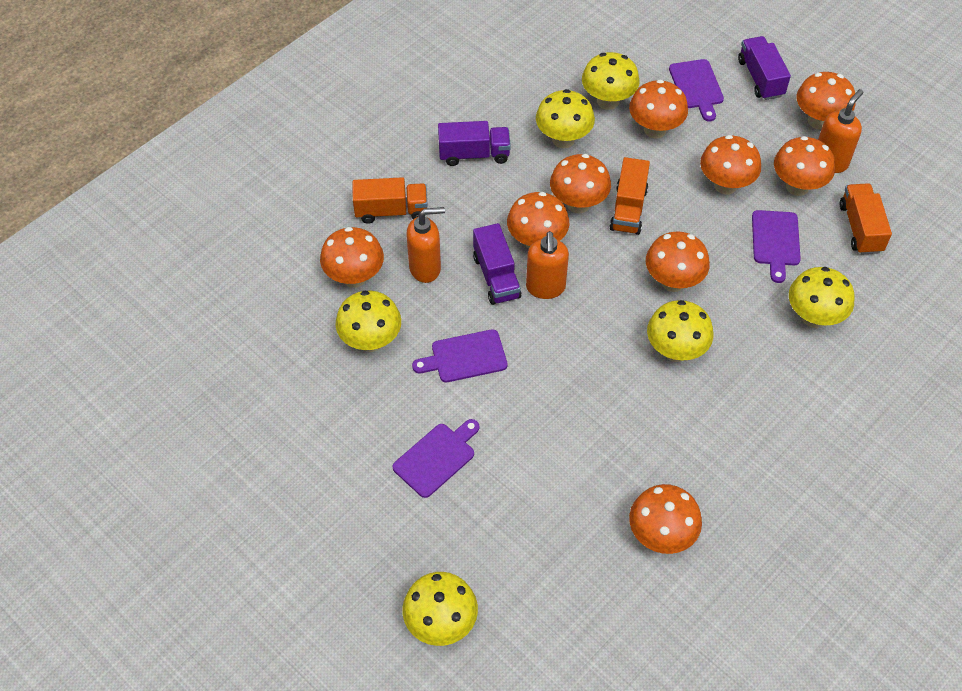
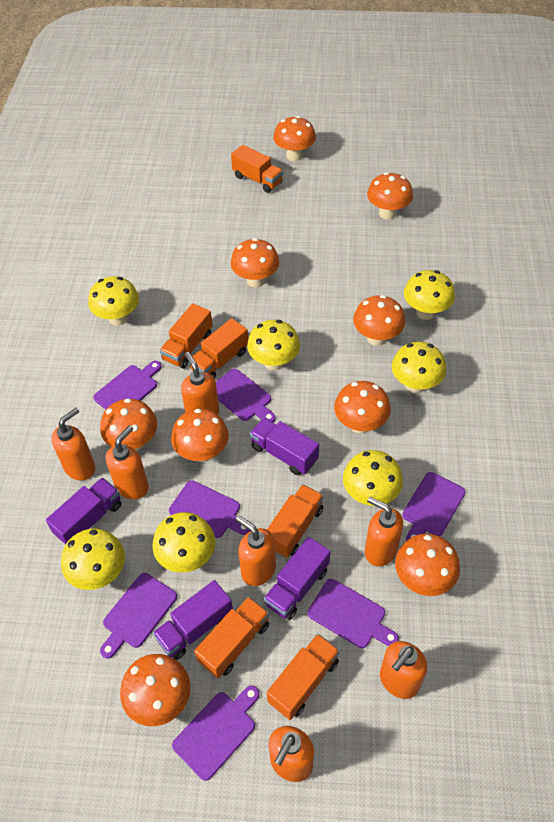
orange soap dispenser: [406,207,445,283] [526,231,569,299] [818,89,864,173] = 3 -> [51,408,95,480] [106,425,149,499] [181,352,219,414] [235,515,276,586] [269,726,314,782] [365,497,403,567] [380,641,427,699] = 7
orange truck: [352,177,428,224] [609,157,650,235] [840,183,892,255] = 3 -> [160,303,213,368] [189,318,248,379] [194,597,269,678] [231,145,283,193] [267,484,324,558] [267,634,340,720] = 6
purple cutting board: [392,419,479,498] [412,329,507,382] [669,59,724,121] [752,210,801,283] = 4 -> [93,361,162,410] [100,573,177,659] [169,480,250,538] [172,685,259,781] [216,369,276,422] [308,579,399,648] [402,472,466,541] = 7
purple truck: [438,121,511,166] [473,223,522,305] [738,36,791,100] = 3 -> [46,477,121,545] [153,580,233,660] [250,418,319,475] [264,537,331,620] = 4
yellow mushroom: [336,291,401,352] [403,572,478,646] [536,89,595,148] [582,52,640,110] [647,300,713,362] [789,267,855,328] = 6 -> [61,528,125,590] [88,276,139,326] [152,512,215,573] [247,320,300,371] [343,450,403,506] [392,342,446,393] [404,270,455,320] = 7

